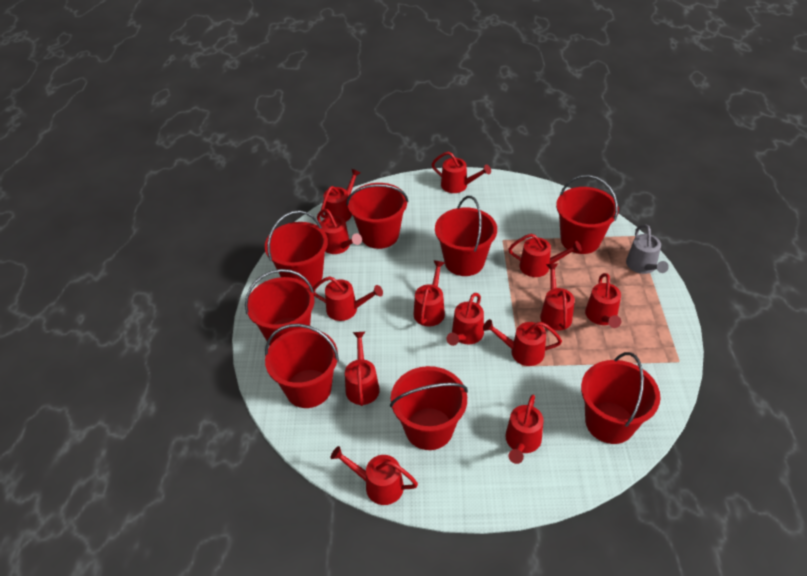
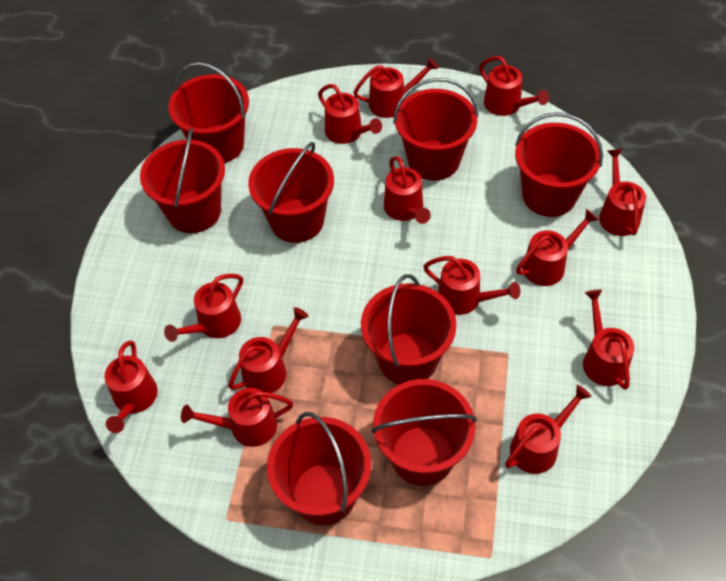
grey watering can: [626,224,669,274] = 1 -> none = 0

